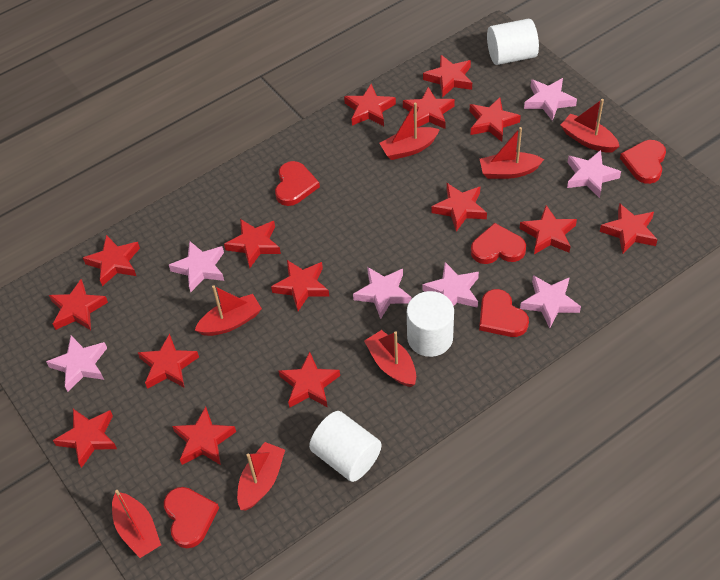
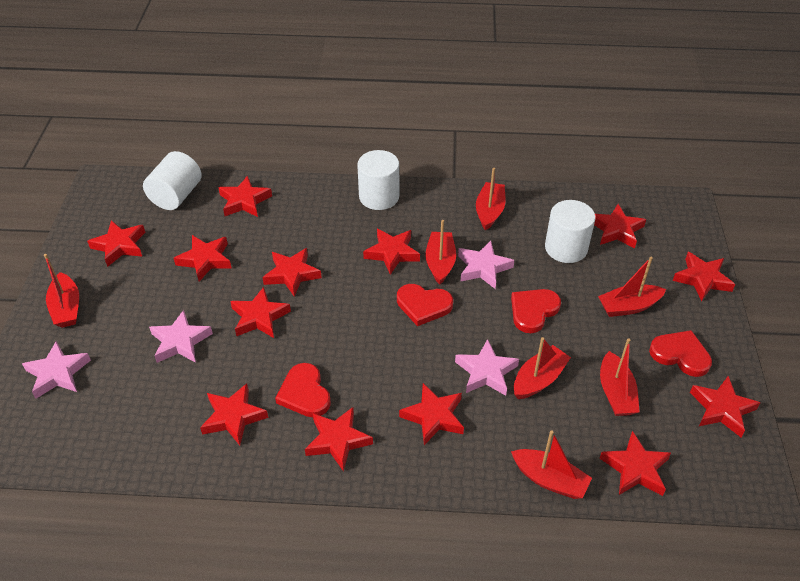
pink star: [46,336,107,392] [169,241,224,292] [353,267,412,319] [423,262,479,308] [520,275,581,329] [524,78,577,121] [567,150,621,198] = 7 -> [22,341,91,399] [149,310,213,363] [455,339,519,396] [458,241,514,289] = 4
red heart: [164,487,219,548] [275,161,320,206] [471,223,526,264] [479,289,529,337] [620,140,666,184] = 5 -> [275,363,331,417] [397,284,453,326] [511,289,561,333] [649,330,712,377] = 4
red star: [49,279,108,330] [53,409,117,468] [83,235,140,286] [137,333,199,389] [172,406,236,465] [224,219,281,268] [271,260,329,311] [278,352,340,408] [344,84,396,126] [403,87,455,129] [423,55,472,98] [431,183,487,232] [470,97,521,142] [519,205,577,254] [600,203,658,254] = 15 -> [87,220,145,267] [174,235,232,282] [200,383,268,445] [218,176,272,217] [230,287,291,338] [262,248,322,297] [305,407,373,472] [363,229,420,275] [399,383,464,445] [594,204,646,248] [599,431,671,496] [673,252,735,301] [690,376,760,437] = 13

